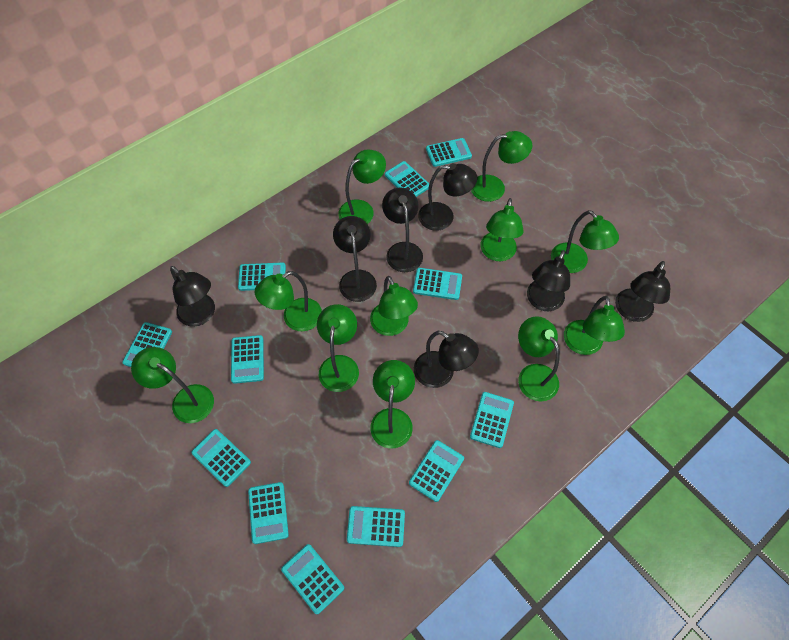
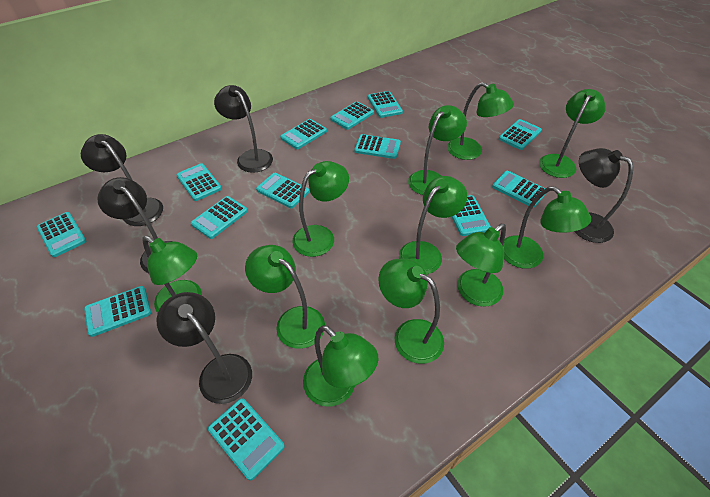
black lamp: [170,266,215,327] [333,216,377,302] [382,187,423,272] [414,331,479,388] [418,163,477,231] [527,250,570,311] [615,261,670,322] = 7 -> [81,134,163,226] [97,177,174,273] [156,292,252,404] [214,85,273,173] [574,148,633,243] = 5
turquoise calculator: [122,322,172,367] [191,429,251,487] [231,335,264,384] [238,262,286,291] [248,482,289,544] [281,544,344,614] [347,506,405,547] [385,161,429,197] [409,440,464,502] [413,268,462,300] [426,138,472,167] [470,392,514,448] = 12 -> [37,212,86,257] [84,286,151,337] [176,163,222,201] [191,196,248,239] [208,398,285,481] [256,173,309,208] [280,119,327,149] [330,101,374,130] [354,134,401,159] [368,91,403,118] [451,195,491,236] [492,171,546,208] [499,119,542,150] = 13

